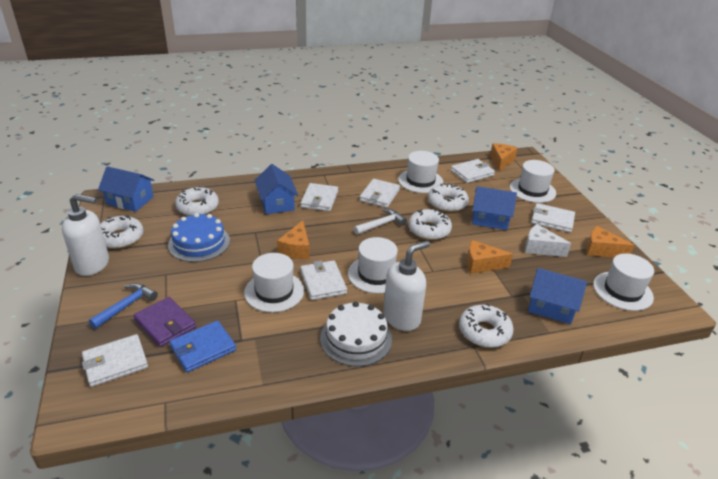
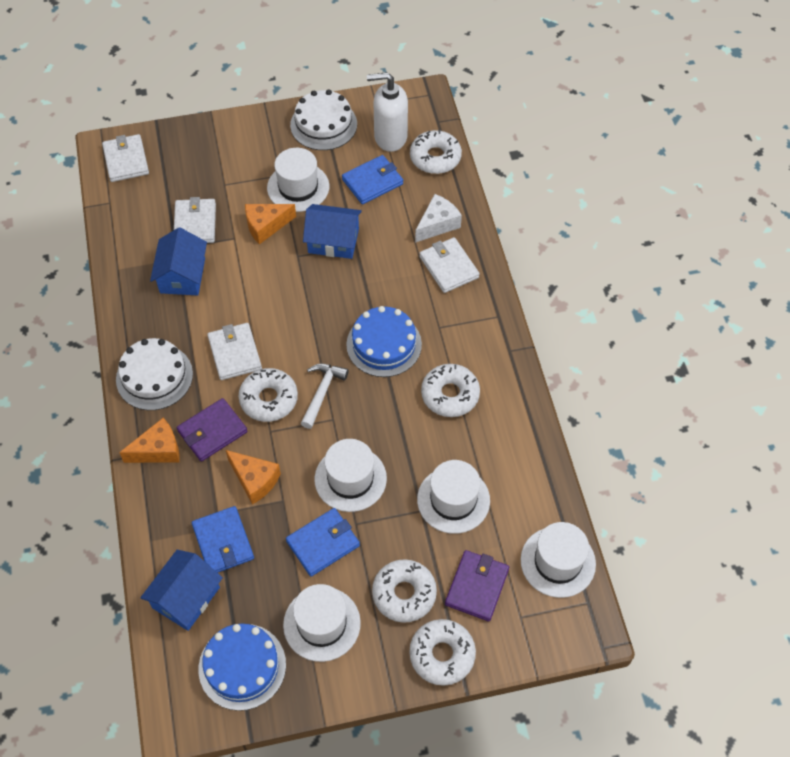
blue cake: [168,213,230,262] = 1 -> [198,624,286,711] [346,306,422,377] = 2
blue hammer: [89,283,158,329] = 1 -> none = 0
blue house: [98,166,154,212] [255,164,298,214] [472,186,517,230] [528,268,587,324] = 4 -> [140,550,223,631] [150,228,207,296] [303,204,362,259] = 3
blue wallet: [169,320,236,373] = 1 -> [192,506,254,573] [286,508,360,577] [342,155,403,204] = 3
orange cheese: [277,220,310,259] [467,240,513,274] [490,143,518,171] [586,226,634,257] = 4 -> [119,418,180,463] [226,450,281,504] [245,204,296,245] = 3
purple wallet: [134,297,196,347] = 1 -> [177,398,248,462] [445,550,509,621] = 2
white cake: [320,301,392,366] = 1 -> [116,338,193,410] [290,90,357,150] = 2
white soap dispenser: [62,194,109,276] [383,241,430,331] = 2 -> [367,72,408,152] = 1
white wallet: [82,334,148,387] [300,183,338,211] [300,260,347,300] [359,179,400,208] [451,159,495,183] [531,203,575,233] = 6 -> [102,134,149,182] [174,197,216,243] [207,323,262,380] [420,237,480,293] = 4

